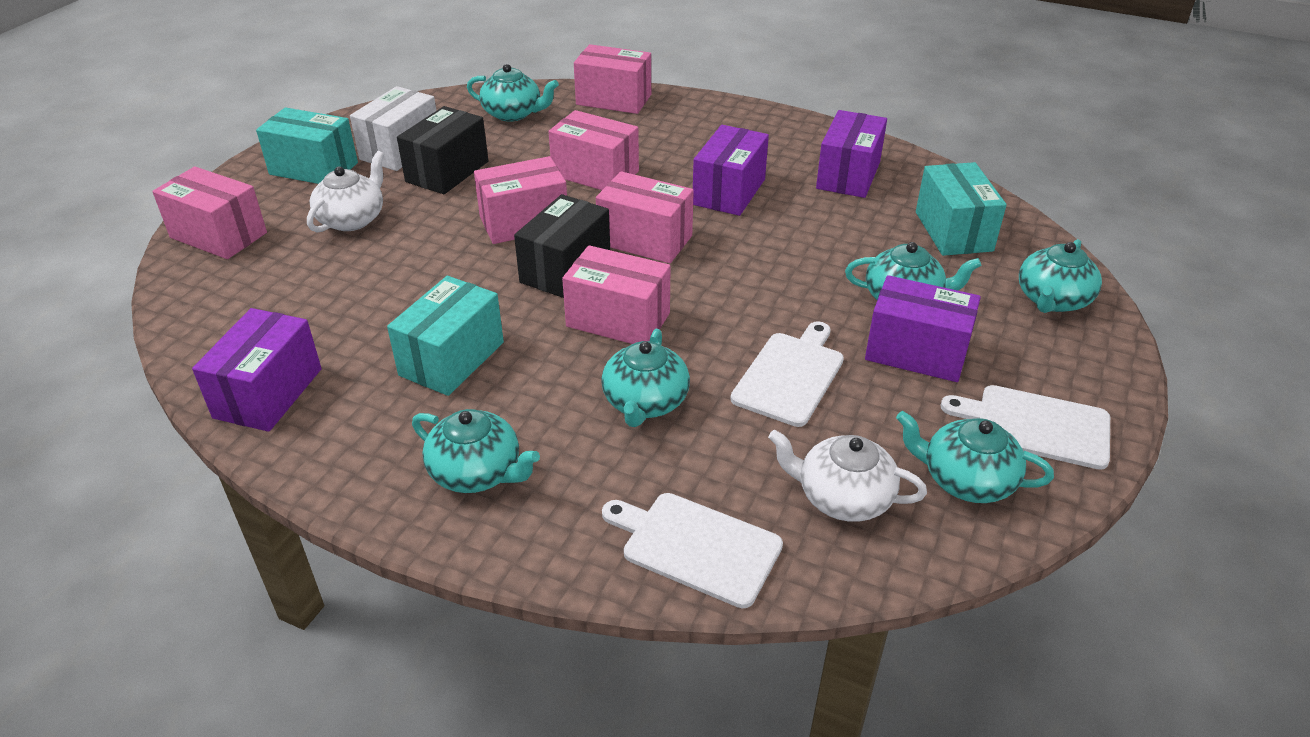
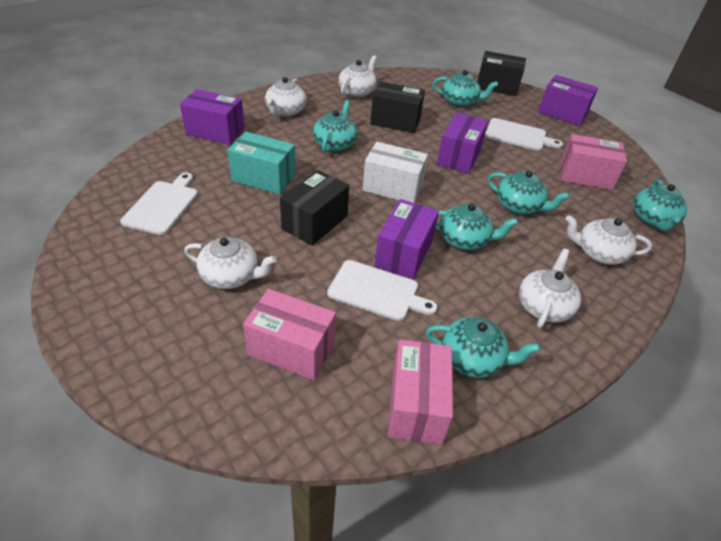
black box: [397,106,488,194] [514,194,610,298] = 2 -> [280,170,349,246] [370,82,425,133] [477,51,526,96] = 3
pink box: [152,167,267,259] [474,156,567,244] [548,110,639,190] [562,245,671,344] [574,44,651,114] [596,171,694,264] = 6 -> [243,289,336,380] [388,339,453,445] [560,134,627,190] = 3
turquoise box: [256,107,358,184] [387,276,504,396] [916,162,1007,256] = 3 -> [227,132,296,195] = 1
white teapot: [307,151,384,232] [768,430,927,522] = 2 -> [184,237,277,289] [265,77,307,117] [338,55,377,98] [519,249,581,328] [565,215,652,265] = 5

